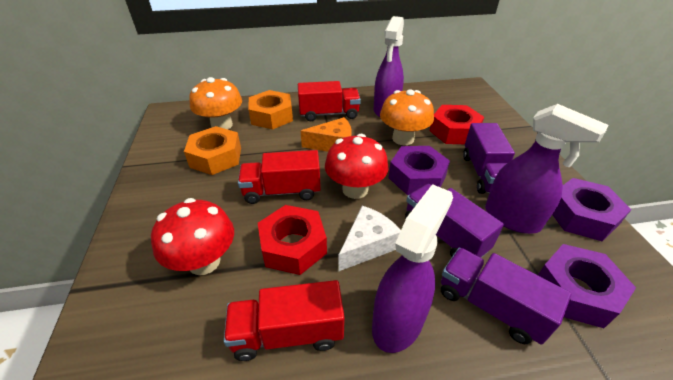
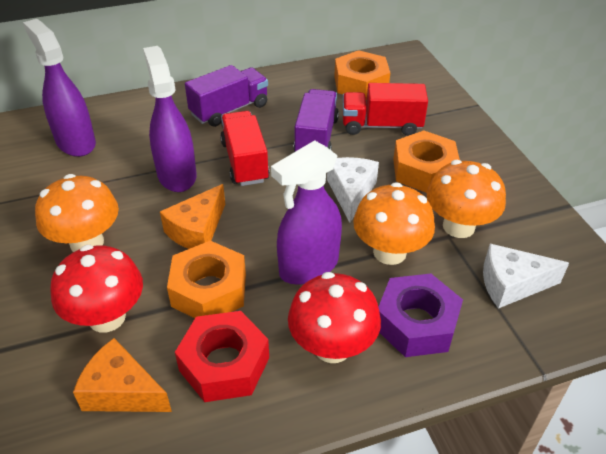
orange cheese: [301,117,351,152] = 1 -> [73,338,172,412] [160,184,225,249] = 2
orange mushroom: [189,77,242,130] [380,89,434,145] = 2 -> [35,174,119,252] [353,182,435,265] [427,160,506,238] = 3
orange nut: [184,126,241,175] [248,90,293,129] = 2 -> [167,241,246,318] [334,50,390,100] [393,130,460,193] = 3
purple nut: [388,146,450,195] [538,244,636,328] [552,178,631,241] = 3 -> [379,274,463,357] = 1
purple truck: [405,184,504,258] [441,248,571,345] [463,123,515,194] = 3 -> [185,65,268,127] [294,89,339,152] = 2
red nut: [258,205,327,275] [430,105,484,144] = 2 -> [175,311,269,402] = 1
red truck: [224,280,345,361] [238,150,321,204] [298,81,361,121] = 3 -> [220,111,270,186] [343,83,428,136] = 2
white cheese: [338,206,401,272] = 1 -> [327,157,379,223] [483,244,569,309] = 2

